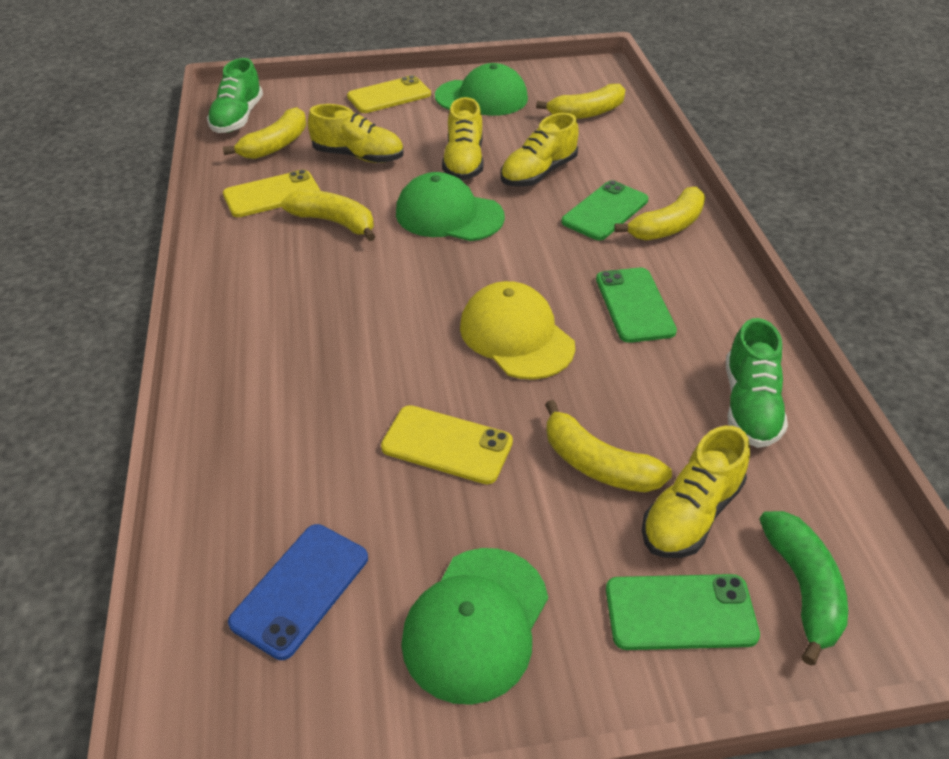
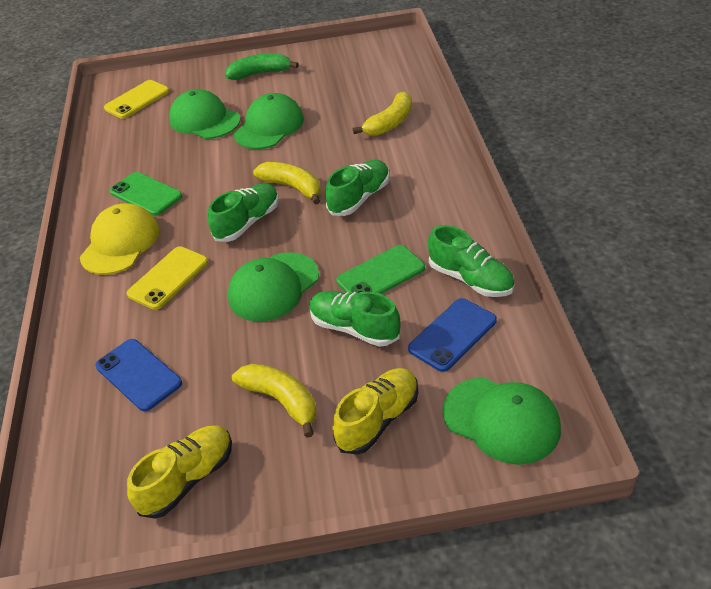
blue phone: [228,524,368,660] = 1 -> [95,339,182,411] [408,298,497,372] = 2
green cap: [396,172,505,241] [401,548,548,705] [435,63,528,116] = 3 -> [169,89,241,139] [228,252,319,321] [234,93,304,149] [442,377,561,465] = 4
green phone: [562,180,648,240] [596,268,677,343] [606,574,760,650] = 3 -> [110,172,182,216] [336,245,425,294] = 2
green shoe: [207,58,263,133] [726,318,788,448] = 2 -> [208,183,279,242] [309,291,401,347] [325,160,390,216] [428,225,515,297] = 4
yellow banana: [223,107,306,159] [281,190,375,241] [536,84,625,119] [545,400,672,492] [614,187,705,240] = 5 -> [232,364,316,438] [253,162,321,205] [353,91,412,136] = 3
yellow phone: [223,170,320,217] [347,75,431,113] [381,405,513,484] = 3 -> [104,80,169,119] [127,246,208,310] = 2
yellow shoe: [308,104,404,163] [442,97,484,180] [501,113,579,187] [642,426,750,558] = 4 -> [127,425,232,519] [332,368,418,455] = 2

